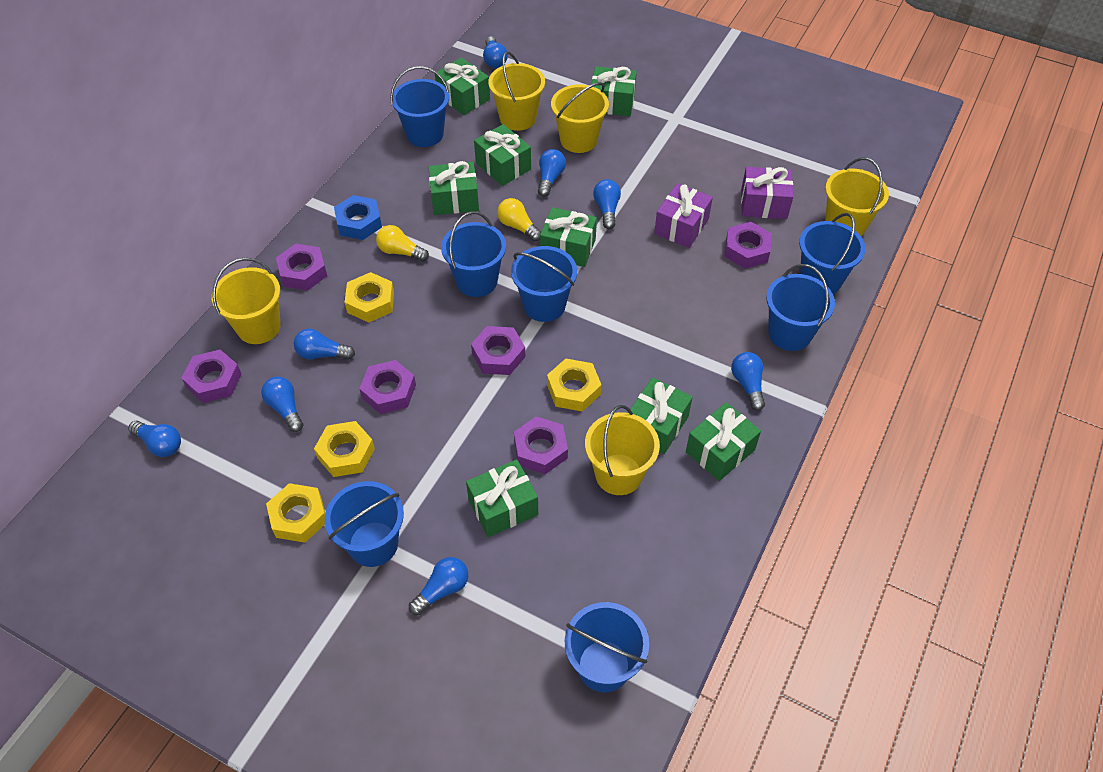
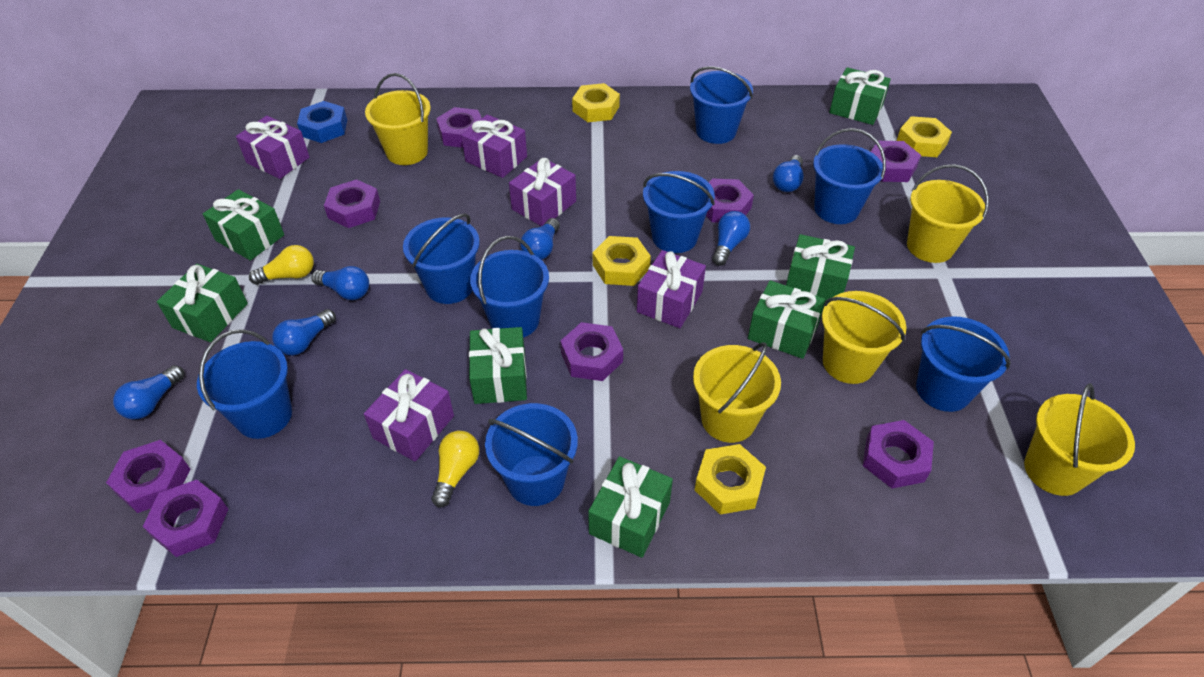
blue bucket: [325,481,404,567] [390,66,449,147] [441,211,506,297] [511,246,577,322] [565,602,649,692] [766,264,835,351] [799,213,865,294] = 7 -> [197,329,292,439] [403,213,480,304] [470,236,549,338] [485,403,578,506] [643,171,715,253] [690,66,753,144] [813,128,886,224] [916,316,1011,412] = 8
blue light bulb: [128,421,181,457] [261,377,303,432] [294,329,355,360] [409,557,468,615] [483,36,508,68] [538,149,566,197] [593,179,621,229] [731,352,765,411] = 8 -> [113,365,184,419] [272,309,336,356] [311,266,369,300] [520,218,560,260] [712,211,750,266] [773,155,804,192] = 6
green gift: [428,161,479,215] [435,58,490,115] [466,460,538,537] [474,124,531,186] [540,207,597,267] [591,66,637,116] [628,377,693,454] [686,402,761,481] = 8 -> [157,264,248,342] [203,189,284,261] [469,327,527,404] [588,456,673,558] [748,280,826,359] [786,234,855,300] [829,67,891,125] = 7
purple gift: [654,183,713,248] [741,167,793,219] = 2 -> [236,116,310,179] [364,369,454,461] [461,114,527,178] [509,158,576,226] [637,250,706,328] = 5
purple nut: [182,350,242,403] [276,244,327,290] [359,360,416,414] [471,326,525,375] [514,416,568,474] [724,222,772,269] = 6 -> [106,440,191,513] [143,479,228,557] [324,179,380,228] [436,107,482,148] [560,322,623,381] [706,178,754,223] [863,420,934,488] [871,141,921,182] = 8

